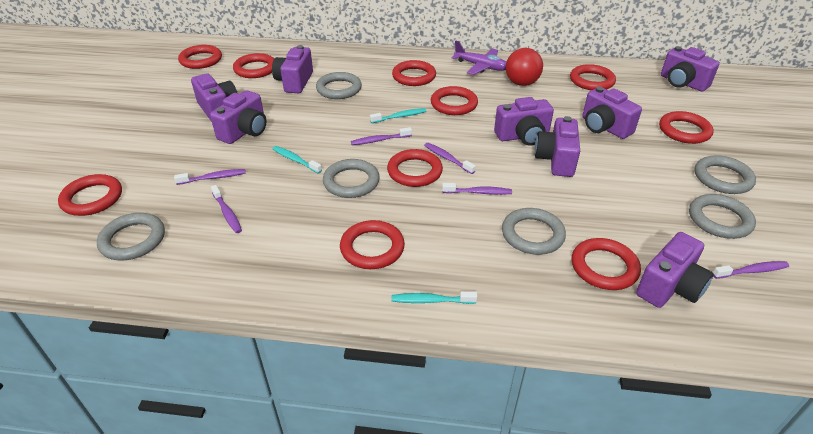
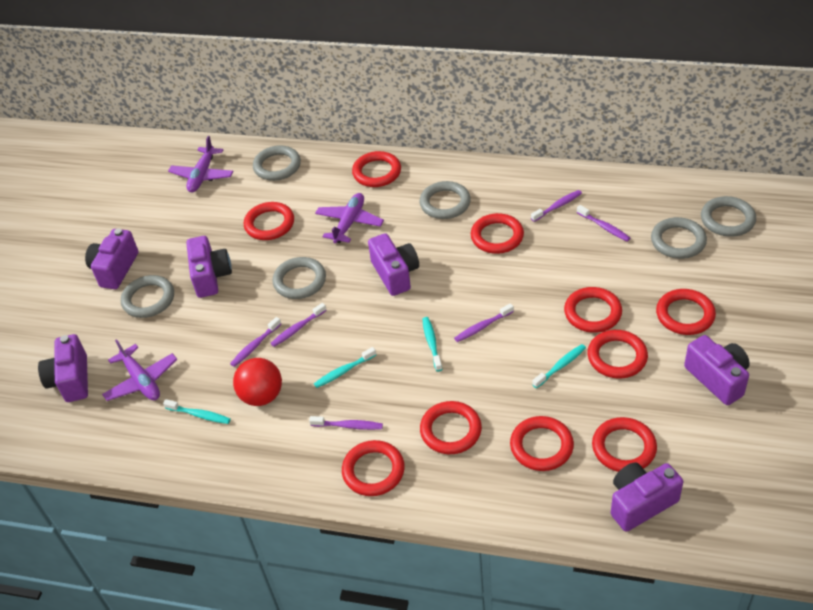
purple camera: [191,73,237,122] [210,90,266,144] [272,45,313,93] [494,97,554,145] [535,116,580,177] [582,86,642,139] [636,232,714,308] [661,46,720,91] = 8 -> [38,334,88,402] [85,228,139,289] [186,236,232,298] [368,233,419,296] [611,462,683,532] [684,335,750,405] = 6
purple plane: [451,41,506,75] = 1 -> [102,339,177,401] [168,136,233,192] [315,193,384,243] = 3
turquoise toothbrush: [273,146,322,174] [370,108,426,123] [391,291,477,304] = 3 -> [163,399,231,424] [314,347,376,388] [422,317,442,371] [532,344,586,388] = 4

